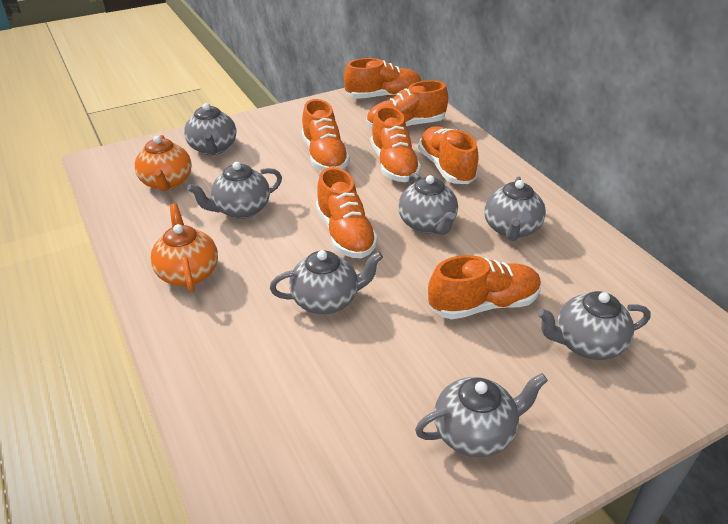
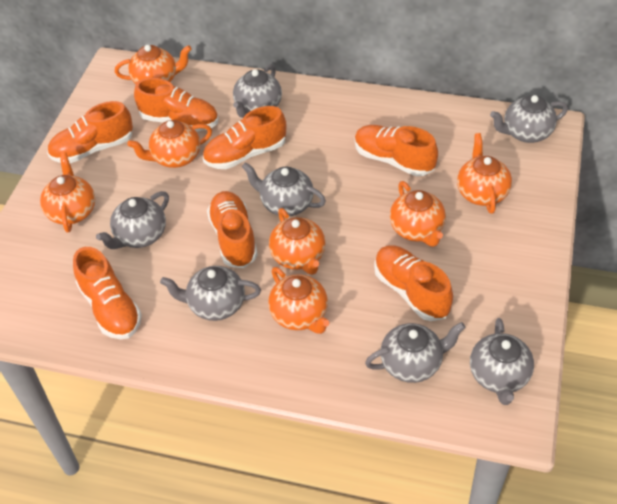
orange teapot: [134,135,192,191] [150,203,218,292] = 2 -> [40,152,95,233] [115,45,192,84] [127,120,212,168] [268,267,329,334] [269,208,326,275] [390,181,446,247] [457,133,512,214] = 7

